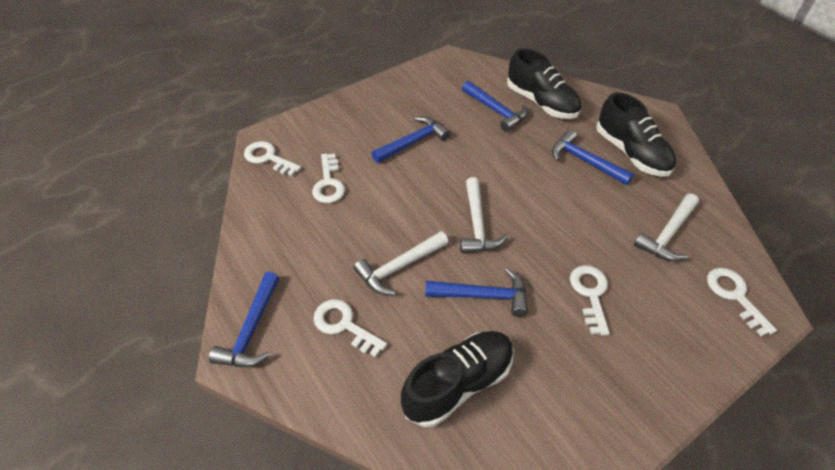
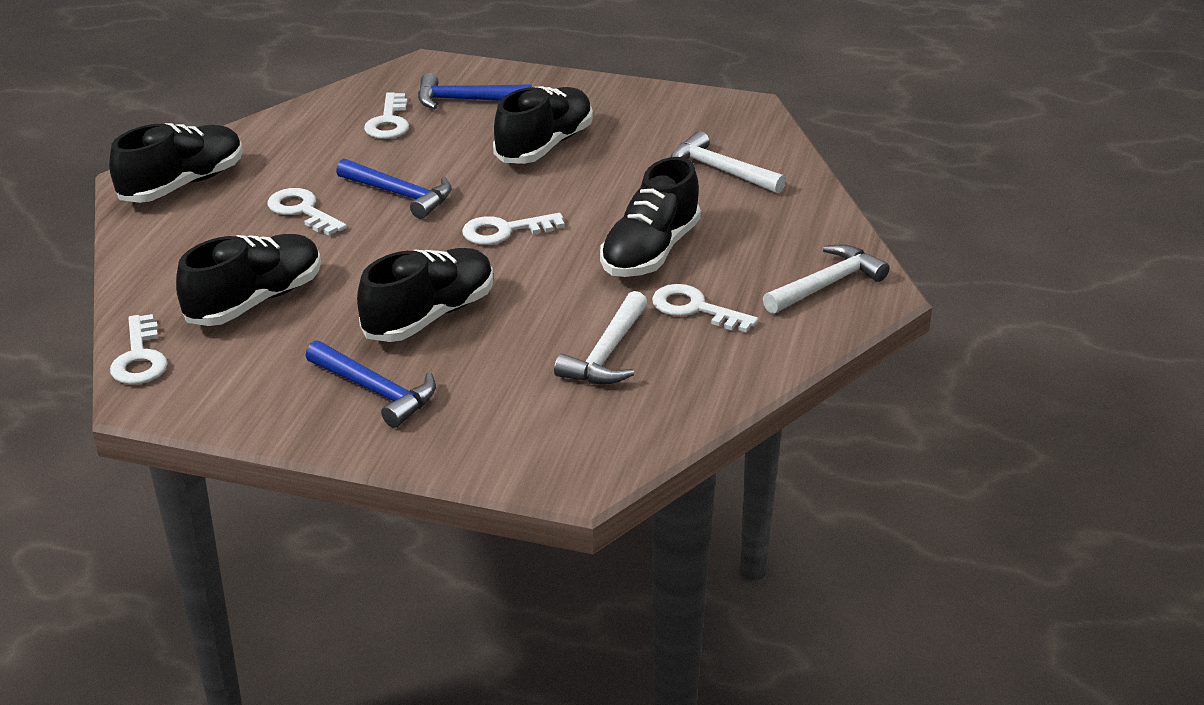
black shoe: [401,331,514,427] [507,48,581,119] [596,92,676,177] = 3 -> [109,123,243,203] [176,234,321,326] [357,248,493,342] [493,86,593,164] [600,157,701,277] = 5
blue hammer: [209,272,279,367] [372,116,450,163] [425,268,528,317] [462,81,528,132] [552,130,634,185] = 5 -> [305,340,436,428] [336,158,452,219] [418,73,532,109] = 3

